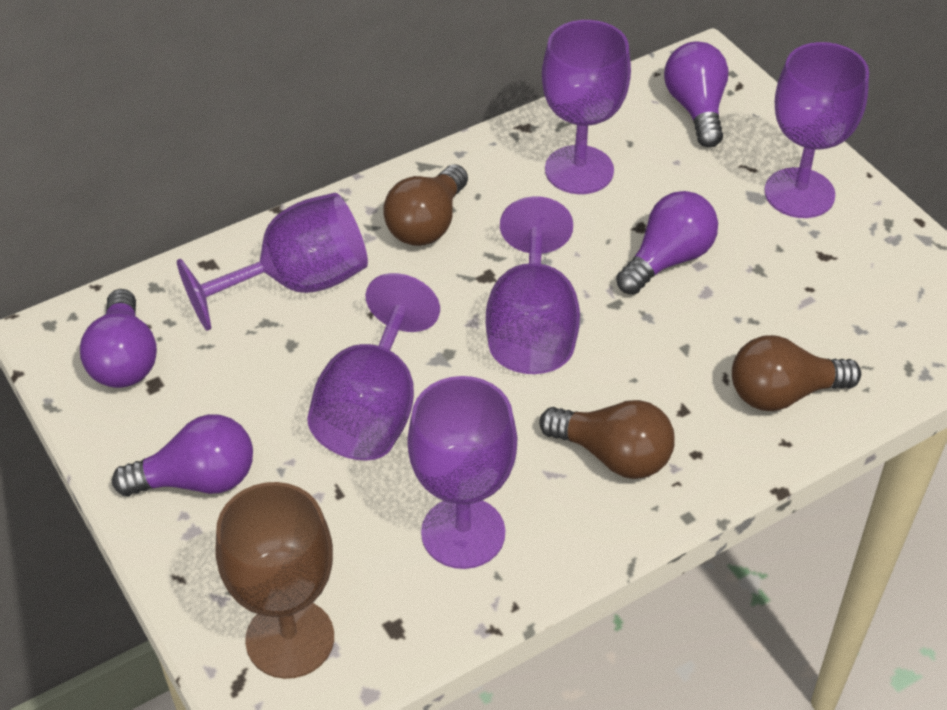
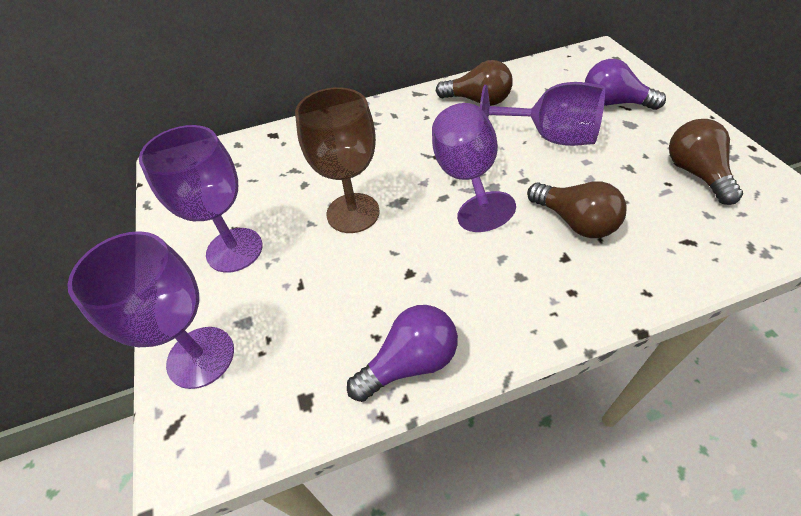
purple goblet: [177,193,368,331] [307,273,440,460] [407,376,517,569] [486,196,580,374] [542,20,631,194] [764,42,869,218] = 6 -> [68,231,234,389] [139,125,262,273] [432,103,516,232] [480,82,605,146] = 4
purple light bulb: [80,289,157,388] [112,414,253,496] [616,191,718,295] [664,42,729,148] = 4 -> [347,305,458,402] [585,59,666,110] = 2

